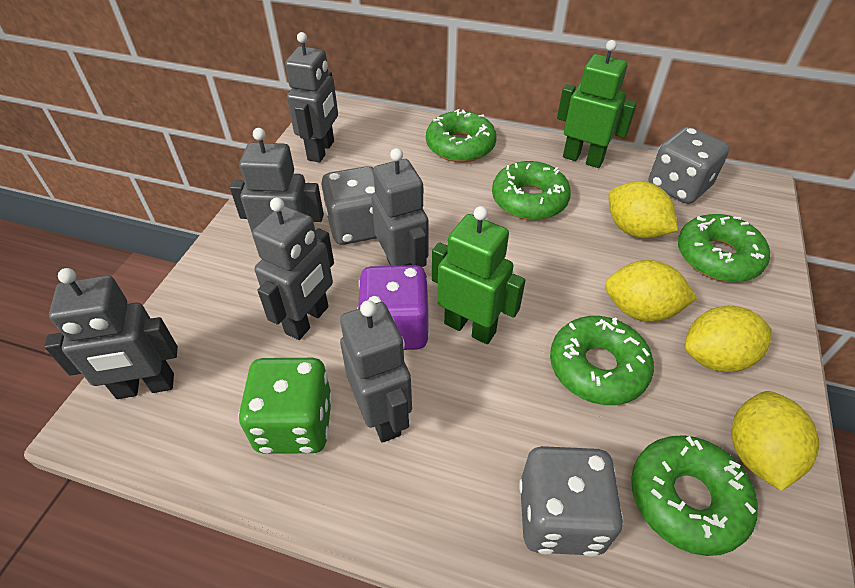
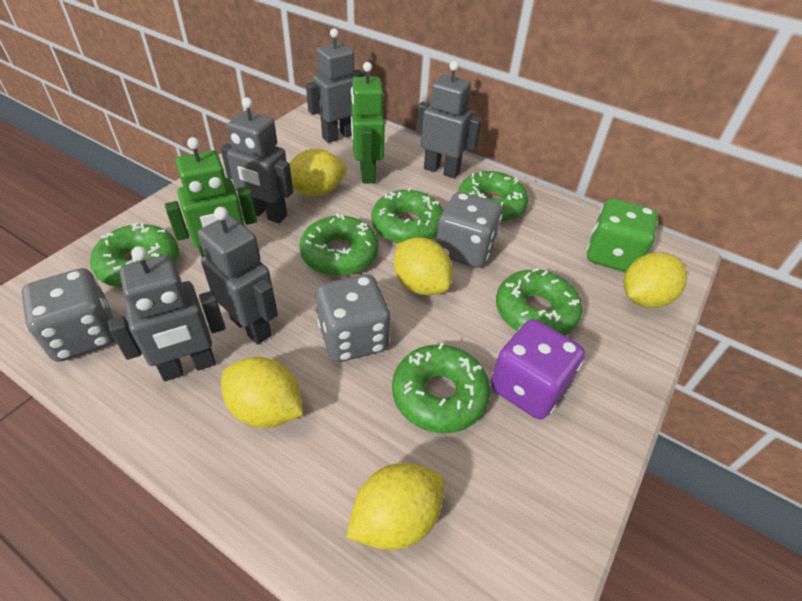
green donut: [426,109,497,162] [492,161,571,220] [550,316,654,405] [631,435,758,556] [678,214,770,282] = 5 -> [90,222,179,288] [300,214,378,276] [371,188,443,244] [392,343,490,433] [458,171,528,222] [496,268,582,335] = 6
grey robot: [44,268,178,399] [230,128,324,232] [252,198,334,340] [285,32,338,163] [340,300,412,443] [371,148,428,267] = 6 -> [108,246,226,381] [198,207,278,345] [221,97,293,223] [306,28,363,143] [416,61,482,179] = 5
yellow lemon: [605,260,697,322] [608,181,678,239] [685,306,772,372] [731,391,819,491] = 4 -> [221,357,303,428] [289,149,347,196] [346,463,444,550] [394,237,452,295] [624,252,687,308] = 5

